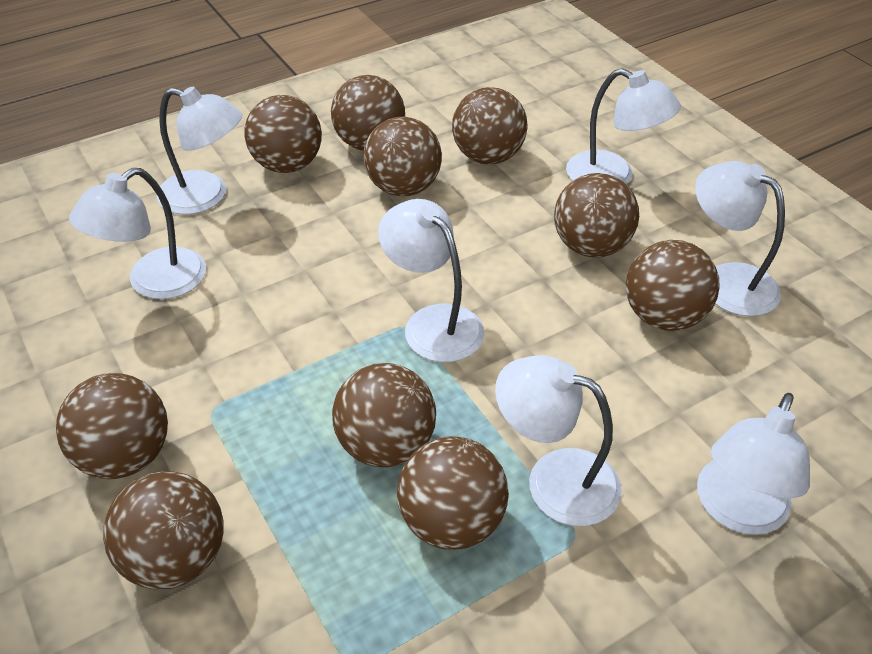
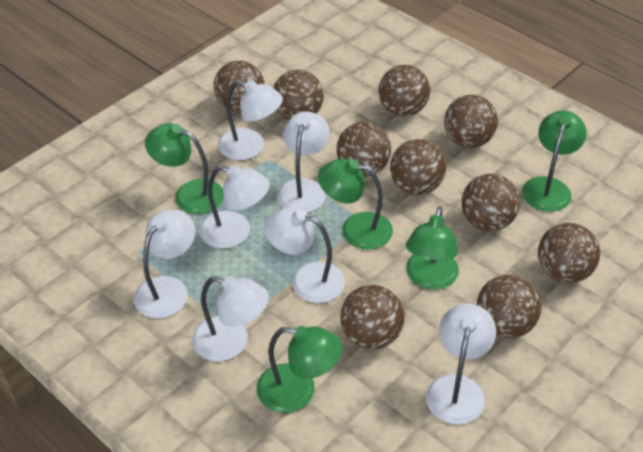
green lamp: none = 0 -> [145,123,224,214] [257,326,342,413] [318,159,393,250] [406,206,459,290] [522,110,587,212] = 5

